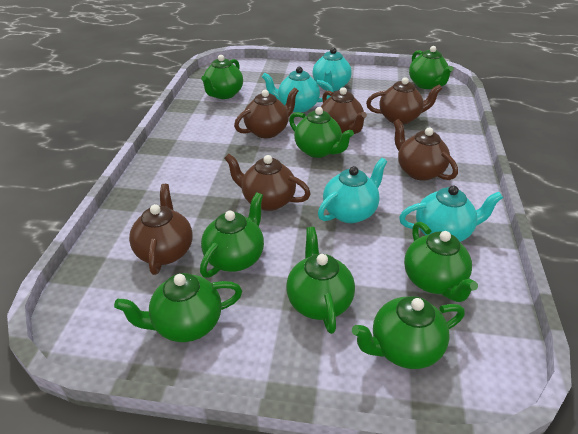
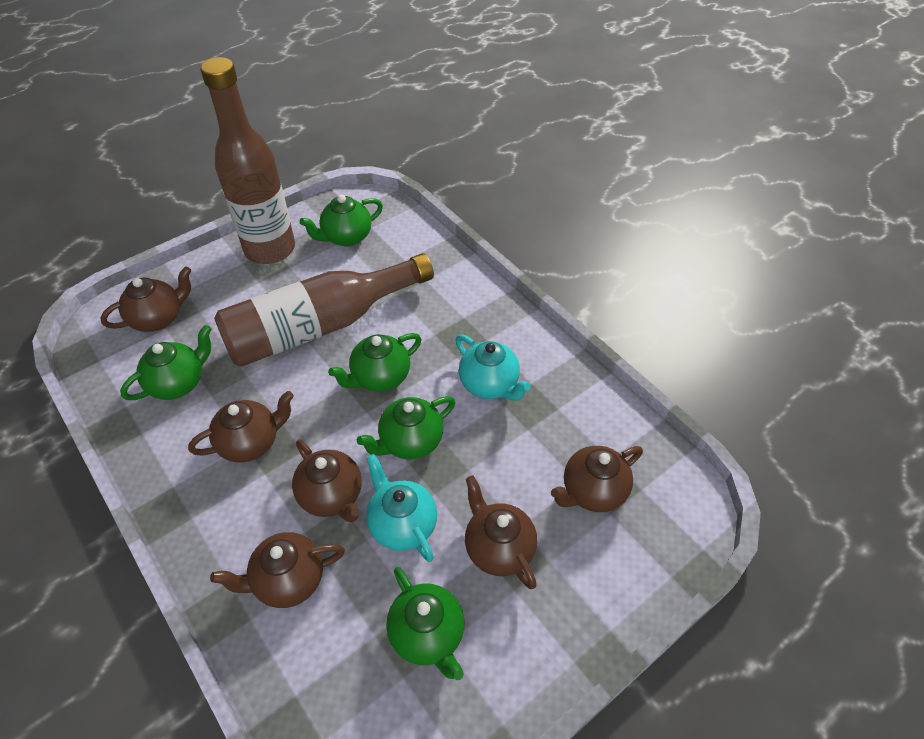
brown bottle: none = 0 -> [200,57,295,264] [214,253,434,367] = 2
green teapot: [114,273,242,342] [200,192,264,278] [201,55,243,99] [286,227,355,334] [289,107,354,158] [352,296,465,369] [404,222,478,302] [409,46,453,89] = 8 -> [120,325,212,400] [300,194,383,246] [328,333,422,392] [357,396,455,460] [386,567,464,680] = 5
turquoise teapot: [262,67,333,113] [313,47,352,91] [318,158,387,223] [399,185,503,242] = 4 -> [366,454,437,562] [456,334,531,401] = 2

